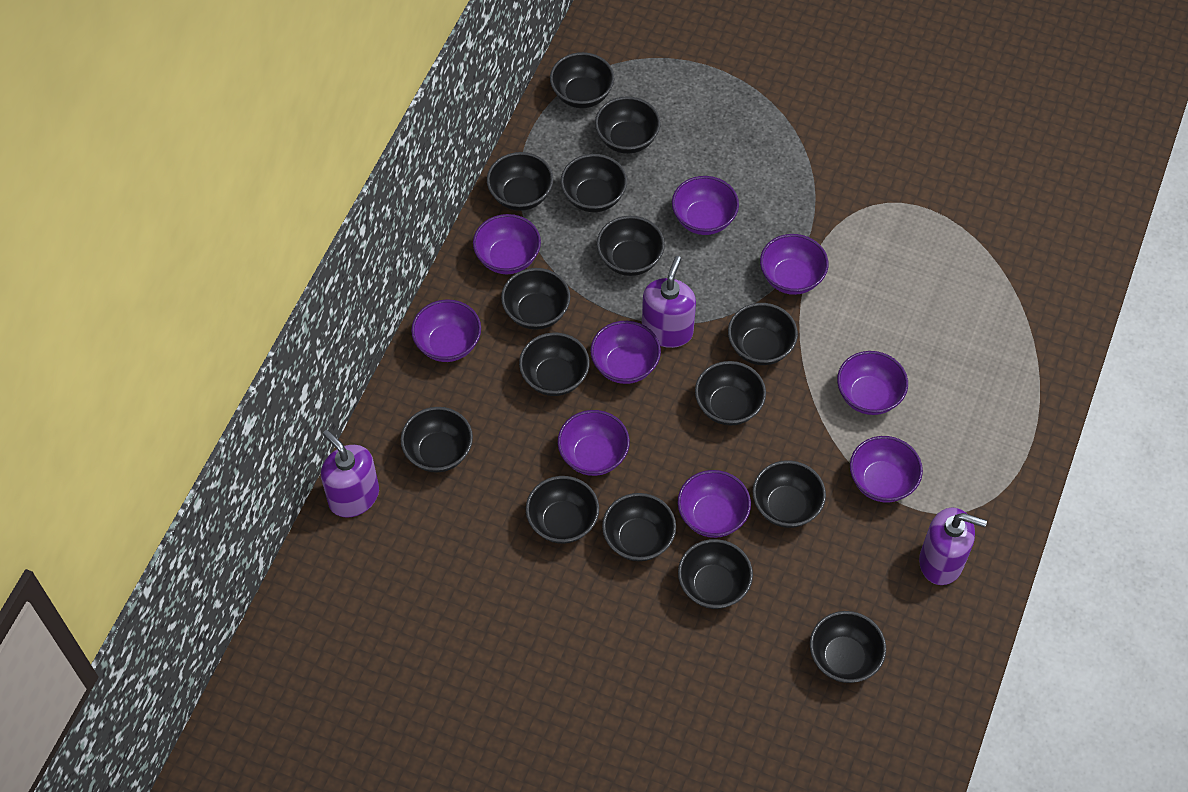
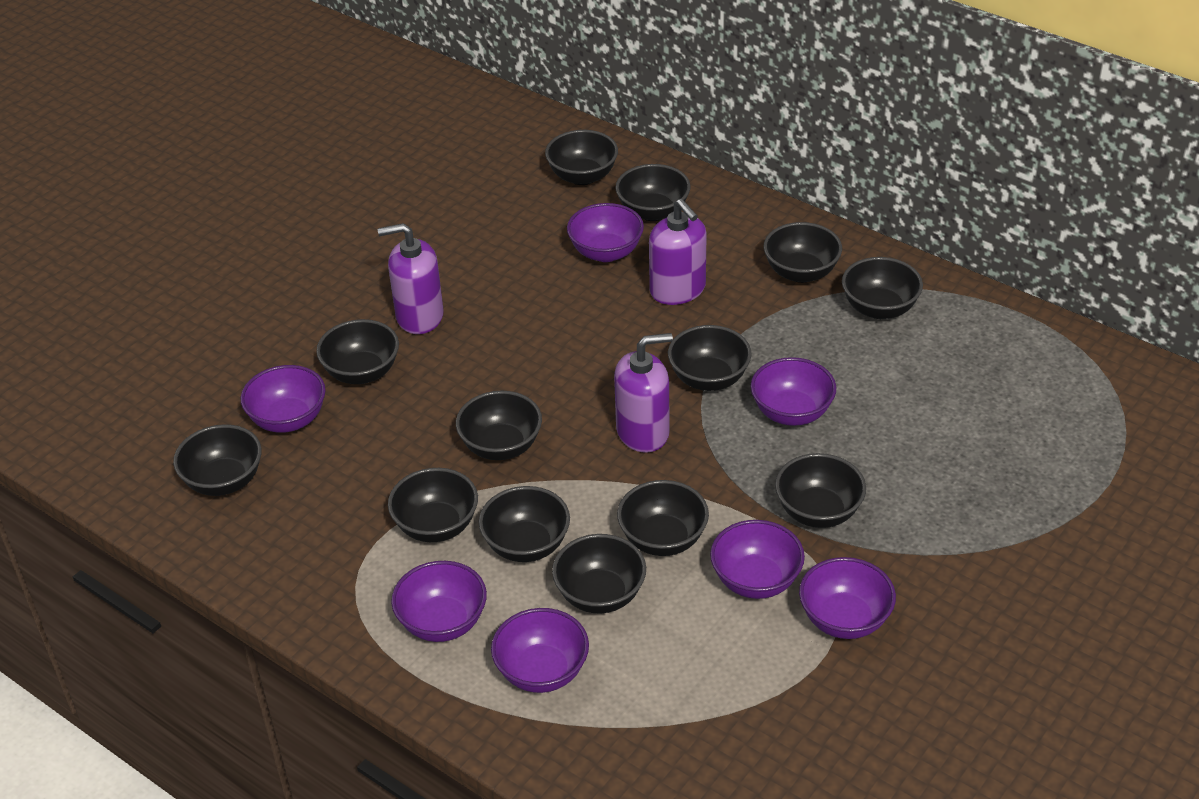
black bowl: [401,407,473,473] [487,152,553,211] [501,268,570,330] [519,333,590,396] [526,476,599,544] [550,52,614,108] [561,154,627,212] [595,96,661,154] [597,216,665,276] [602,493,676,561] [678,539,753,609] [695,361,766,425] [728,303,798,365] [753,460,826,528] [810,611,886,683] = 15 -> [173,424,262,496] [316,319,399,384] [388,468,478,542] [456,391,542,460] [479,486,570,562] [545,130,618,185] [552,534,646,613] [615,164,691,221] [617,480,709,556] [668,325,752,391] [764,222,842,283] [775,453,866,528] [842,257,923,319] = 13
purple bowl: [411,299,481,362] [473,214,541,274] [557,410,630,476] [590,321,661,384] [672,176,739,235] [677,470,751,538] [760,234,828,295] [837,351,908,415] [850,436,923,502] = 9 -> [240,365,326,433] [391,561,487,642] [491,608,589,693] [567,203,644,262] [710,520,805,599] [751,357,836,426] [799,557,896,639] = 7

